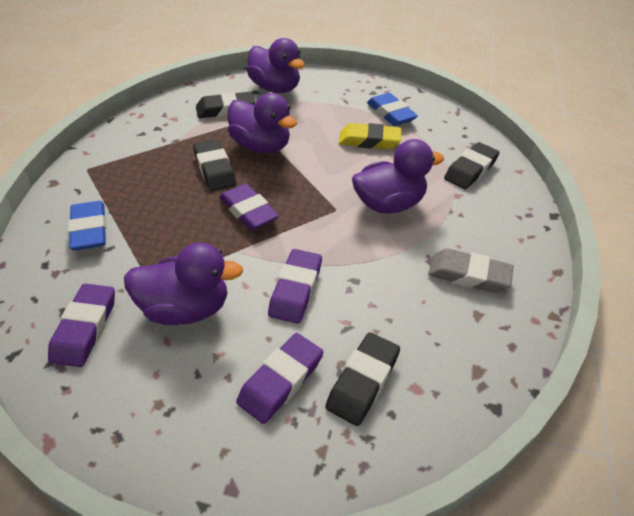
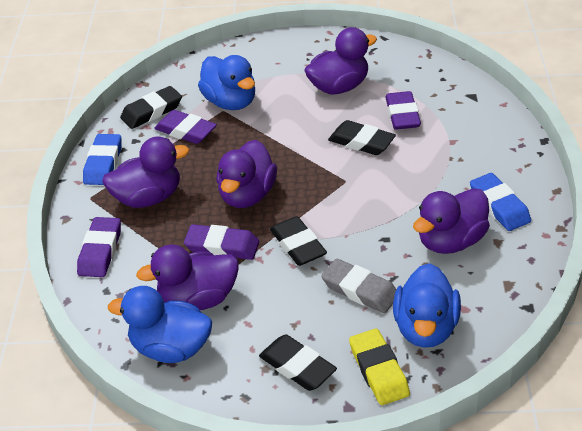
blue duck: none = 0 -> [108,286,212,363] [198,55,255,110] [393,263,461,348] = 3
purple duck: [124,243,243,325] [227,93,297,154] [247,38,305,93] [352,139,444,214] = 4 -> [102,136,189,208] [136,245,239,310] [216,140,277,208] [304,27,377,94] [413,188,490,254] = 5

